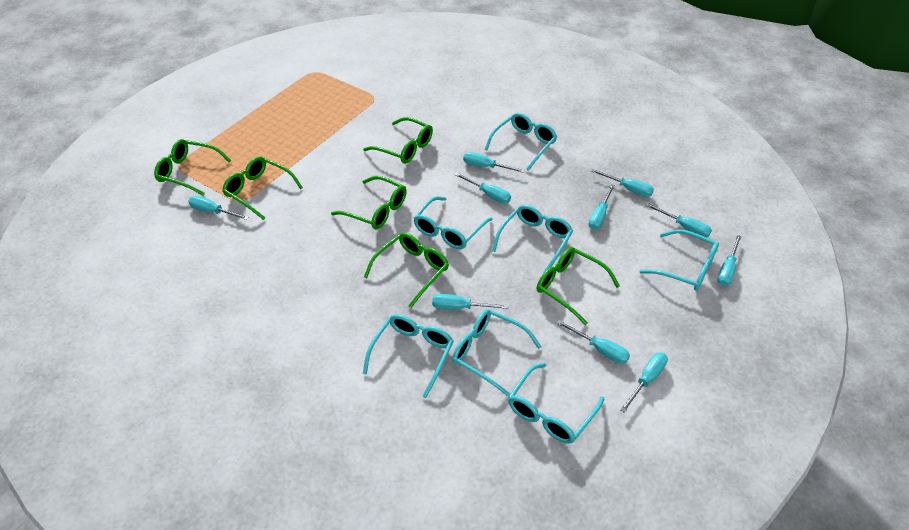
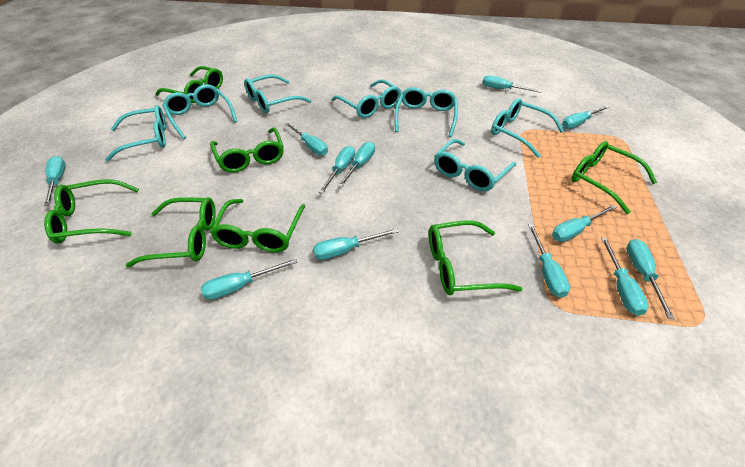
green glasses: [154,139,231,196] [222,156,303,220] [331,176,407,229] [363,117,433,164] [364,232,449,308] [537,247,620,325] = 6 -> [44,179,139,244] [126,197,216,267] [155,66,223,103] [210,127,284,173] [210,199,306,252] [429,220,522,295] [572,141,657,214] = 7
turquoise screwdriver: [188,196,249,220] [432,294,509,310] [454,173,511,204] [463,152,525,173] [557,320,630,364] [589,184,615,230] [591,169,654,197] [620,352,668,413] [646,203,712,237] [717,235,742,286] = 10 -> [44,156,66,206] [201,258,297,300] [284,122,328,156] [313,228,399,260] [318,146,355,194] [338,142,375,187] [482,75,542,93] [528,224,570,298] [552,205,617,242] [562,105,610,129] [601,237,649,316] [626,239,675,319] = 12

